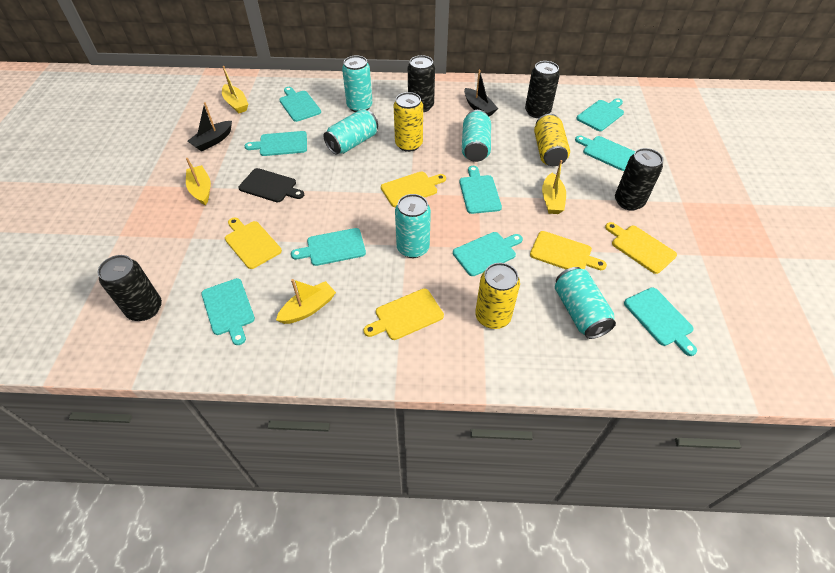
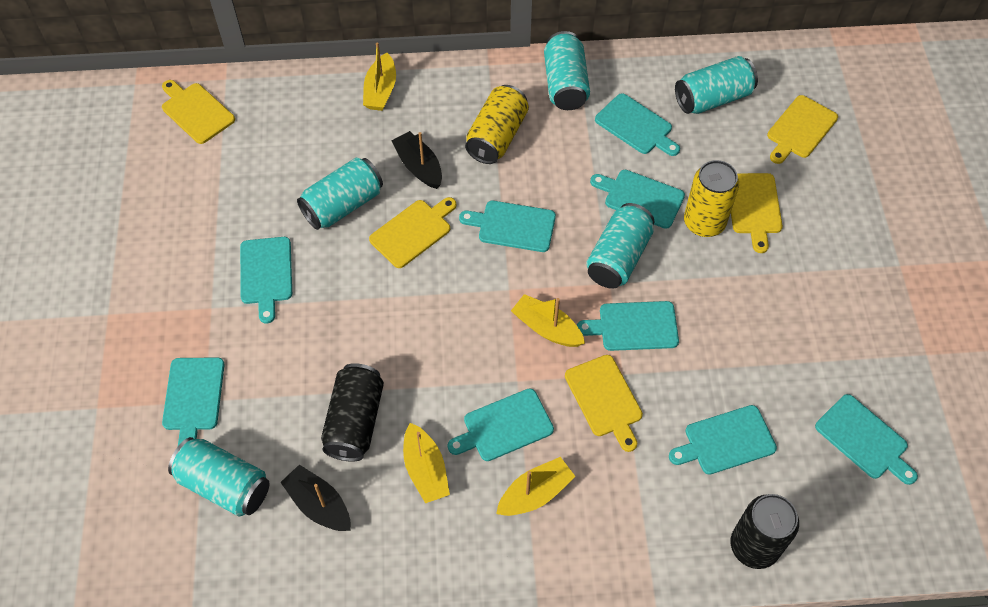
black can: [98,255,162,321] [408,55,435,112] [525,61,560,118] [615,148,663,211] = 4 -> [321,363,384,462] [731,494,799,569] = 2
black cutting board: [238,168,304,202] = 1 -> none = 0
yellow can: [394,92,423,152] [475,263,520,329] [534,114,570,166] = 3 -> [465,85,529,164] [684,160,739,237] = 2

